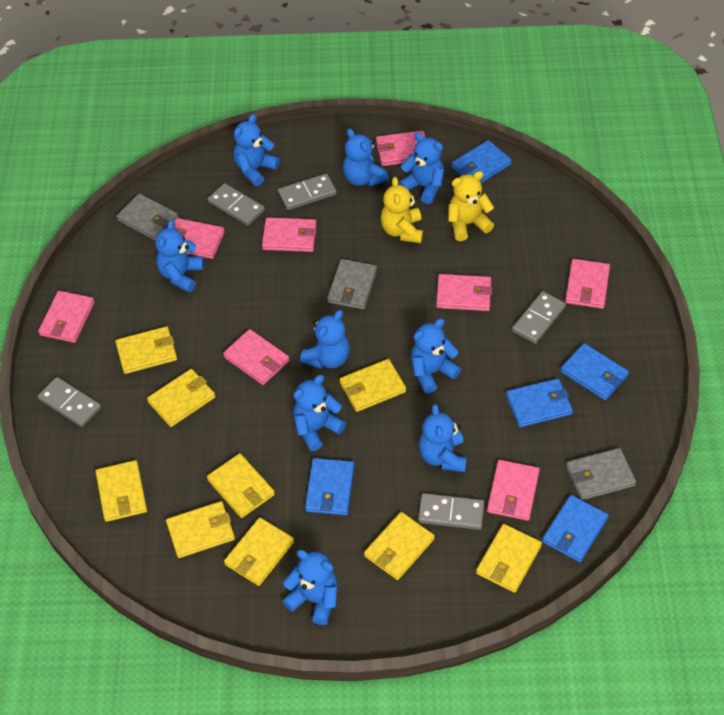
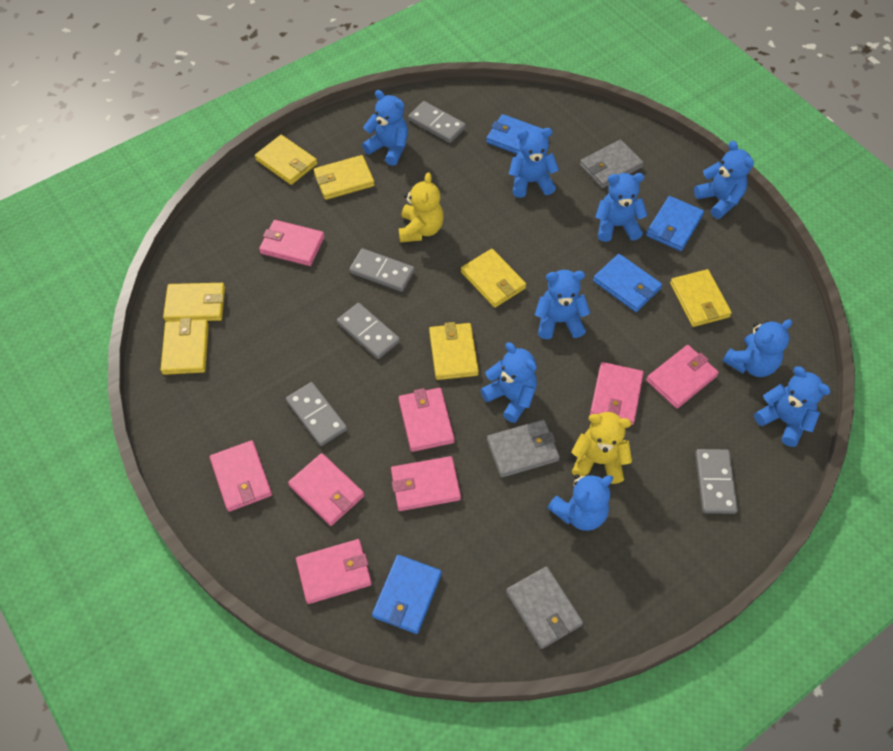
blue wallet: [305,458,355,516] [451,140,512,183] [506,378,573,427] [542,495,609,562] [561,343,629,400] = 5 -> [372,555,442,634] [486,114,543,154] [593,254,662,312] [646,196,704,251] = 4
yellow wallet: [95,460,147,522] [115,326,177,374] [147,369,215,427] [166,501,235,558] [207,453,275,518] [224,517,294,586] [340,359,406,412] [364,512,435,580] [476,524,542,593] = 9 -> [161,318,209,375] [163,283,225,322] [255,135,317,185] [314,155,375,200] [429,322,479,380] [461,249,526,308] [670,269,732,327] = 7

